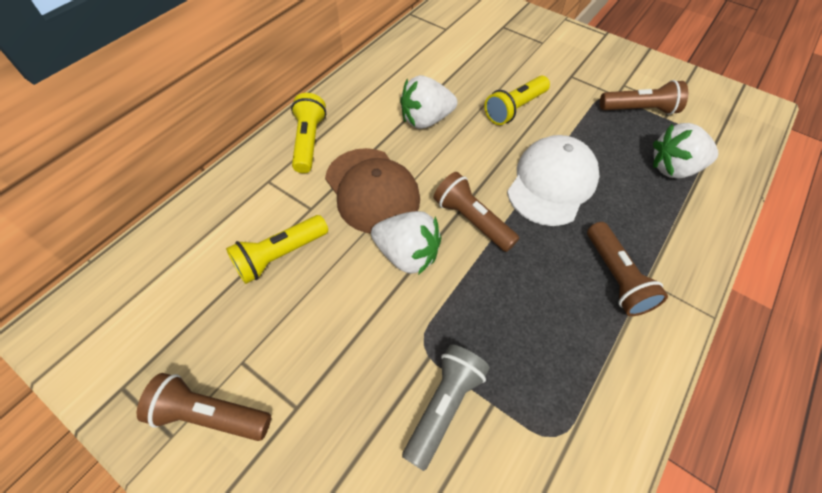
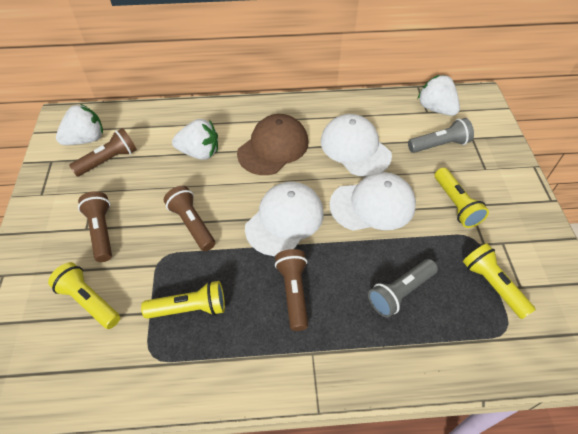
grey flashlight: [402,344,490,471] = 1 -> [368,259,438,318] [408,118,474,153] = 2
white cap: [507,135,600,226] = 1 -> [245,182,324,256] [321,114,392,177] [329,172,416,231] = 3
yellow flashlight: [226,215,328,284] [291,93,326,173] [484,76,550,125] = 3 -> [48,262,120,329] [141,281,225,319] [435,168,489,228] [463,243,536,319] = 4

